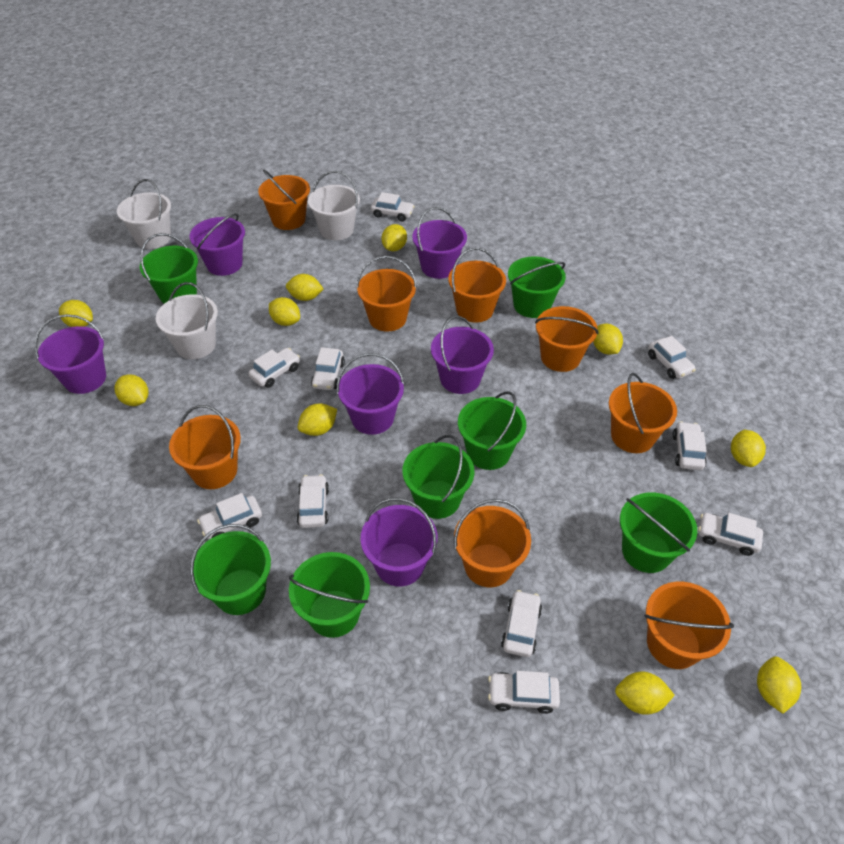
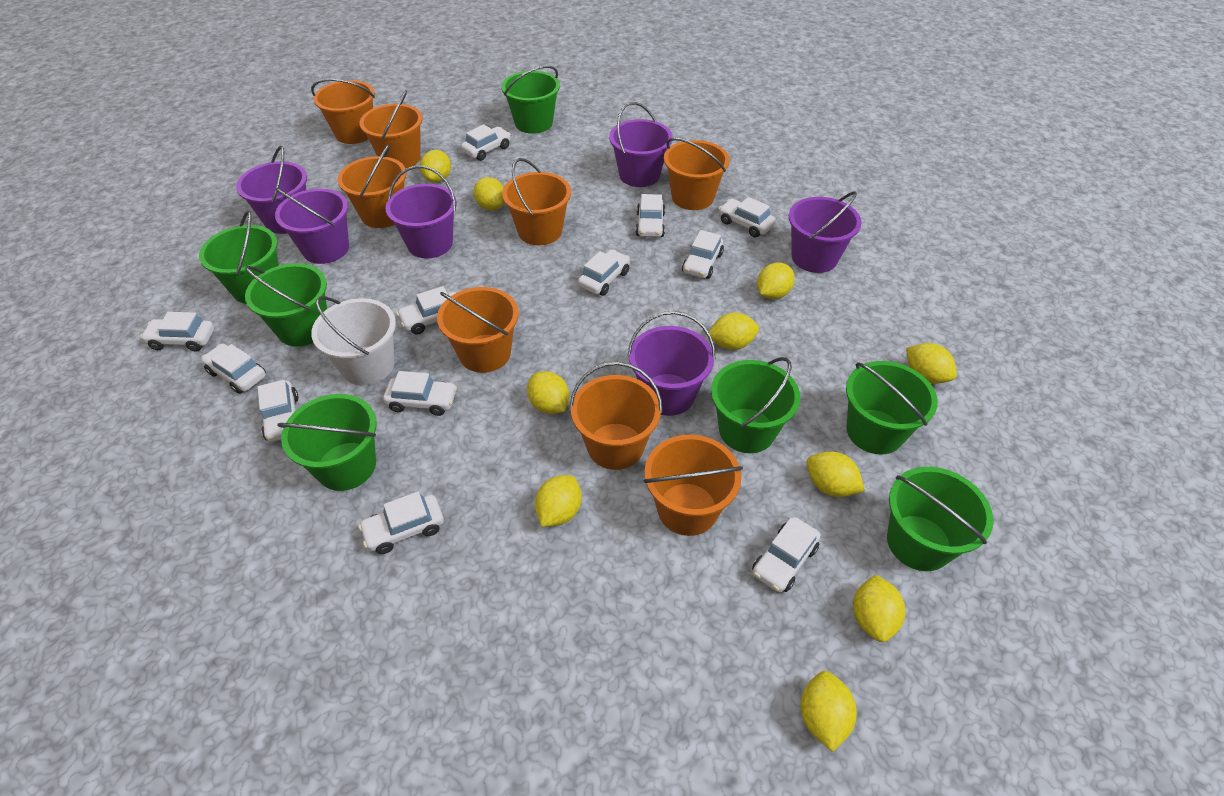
white bucket: [117,179,171,249] [156,282,218,359] [308,171,360,240] = 3 -> [311,296,396,385] = 1
white car: [197,493,262,539] [249,348,300,388] [297,474,329,528] [311,347,345,390] [371,192,415,221] [488,671,560,714] [501,590,542,657] [648,336,696,379] [673,421,707,470] [698,513,763,556] = 10 -> [140,312,214,352] [201,344,266,394] [258,380,299,442] [358,492,444,554] [383,371,457,416] [396,286,455,335] [461,124,511,161] [578,249,630,296] [636,194,665,237] [682,230,724,279] [719,197,776,237] [752,517,821,593] = 12

